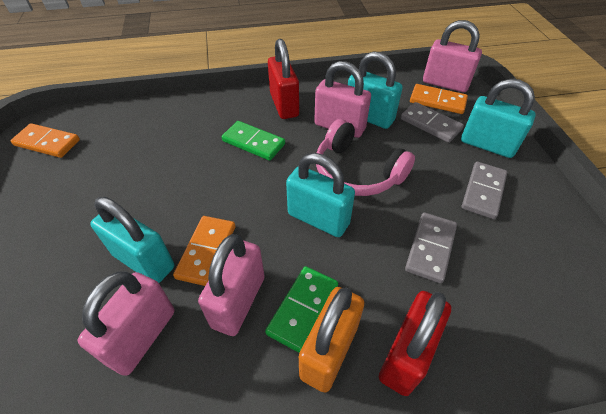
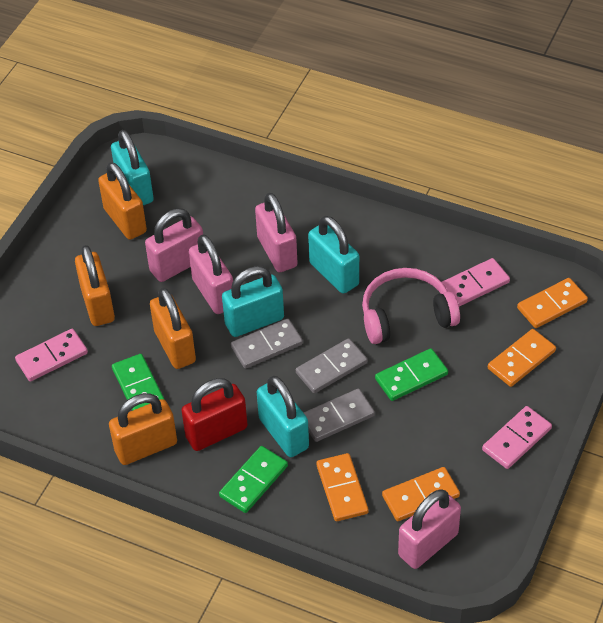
green domino: [222,121,285,161] [265,266,338,353] = 2 -> [112,354,165,411] [219,446,288,513] [375,348,448,401] = 3
orange domino: [11,123,80,158] [173,216,235,286] [410,84,468,114] = 3 -> [316,453,369,521] [382,467,460,521] [488,329,556,387] [517,278,588,328] = 4
orange padlock: [299,287,364,393] = 1 -> [75,245,115,326] [98,162,147,240] [109,393,177,465] [150,288,196,369] = 4
pink domino: none = 0 -> [15,329,88,382] [442,258,510,306] [482,406,552,469] = 3
red padlock: [268,39,299,119] [379,291,451,396] = 2 -> [181,378,248,451] = 1

